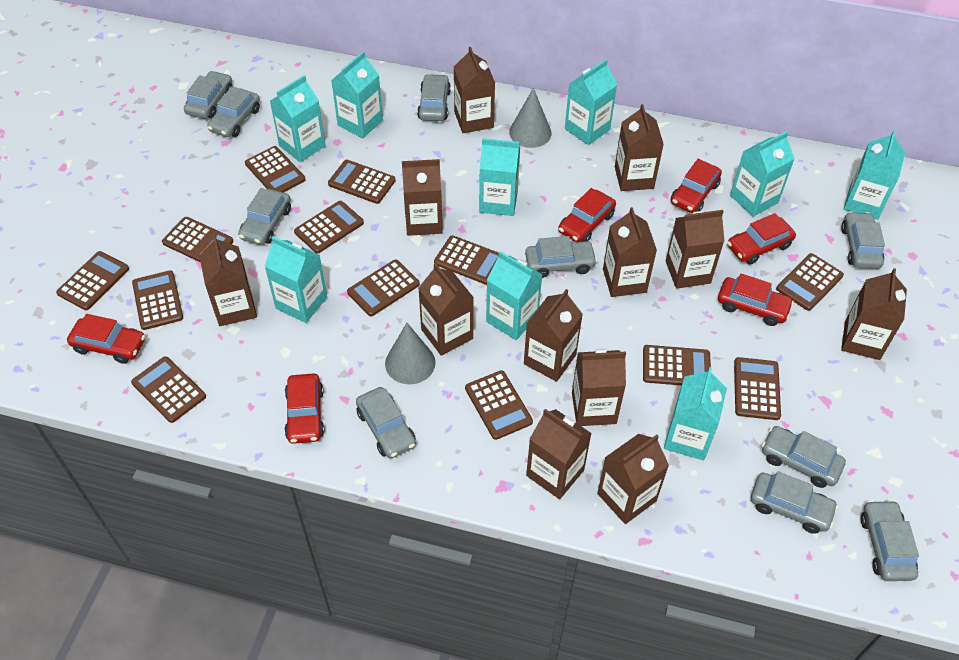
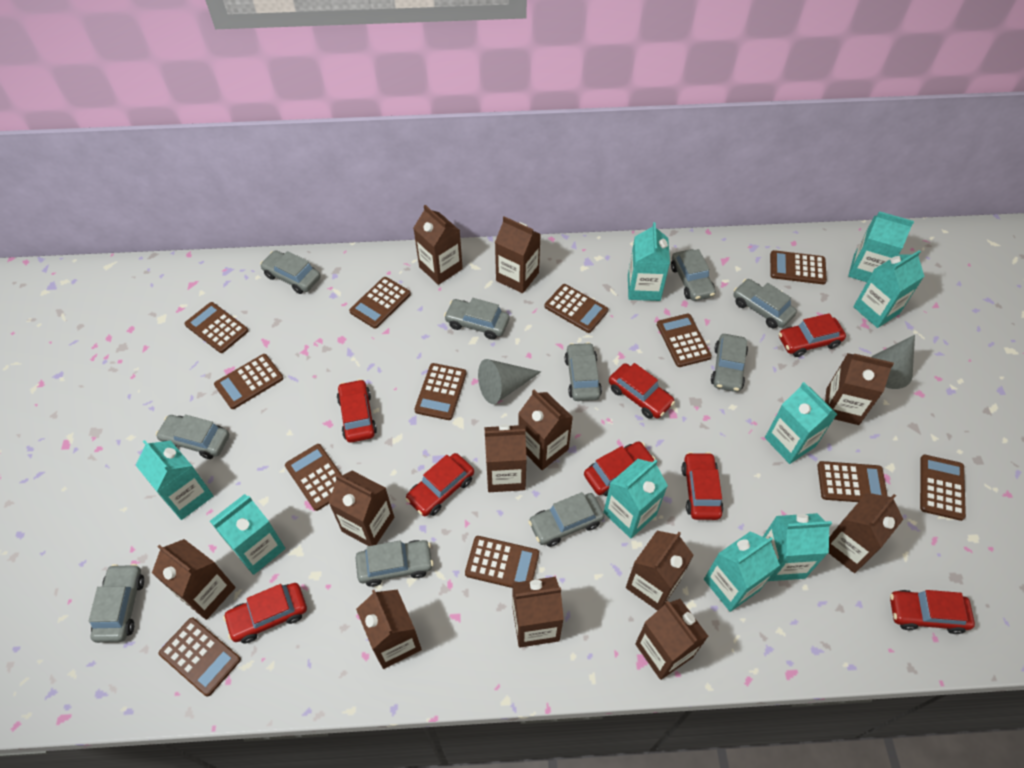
brown calculator: [56,251,129,310] [131,356,206,423] [132,270,183,330] [162,217,234,263] [245,146,306,193] [294,201,364,254] [328,160,396,204] [347,260,420,316] [434,235,499,285] [465,370,533,440] [643,345,711,386] [734,357,781,420] [776,253,844,311] = 13 -> [159,618,241,697] [185,302,248,353] [214,354,284,409] [285,444,342,511] [349,277,411,329] [414,363,467,420] [465,536,539,588] [545,284,608,333] [657,314,712,367] [770,250,827,284] [817,461,887,502] [920,455,966,521] = 12
red car: [67,314,145,364] [284,373,324,444] [558,188,616,242] [671,159,722,213] [718,274,794,326] [727,213,796,265] = 6 -> [223,583,307,643] [337,379,377,443] [405,453,474,516] [584,441,655,496] [609,363,675,419] [681,452,723,520] [779,313,846,357] [890,590,975,634] = 8

